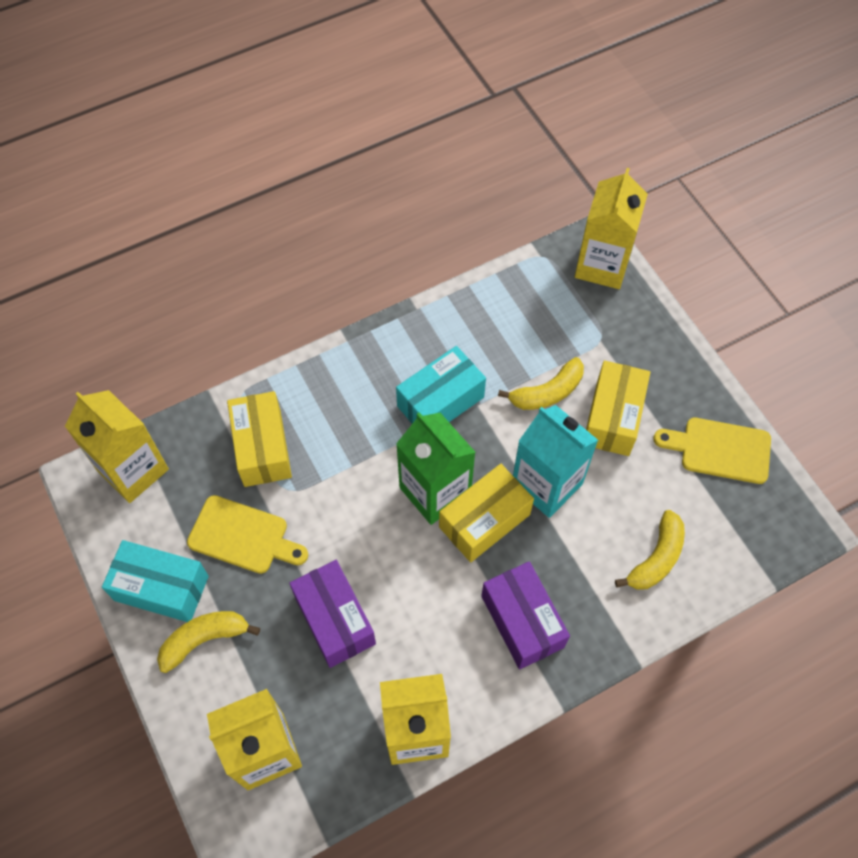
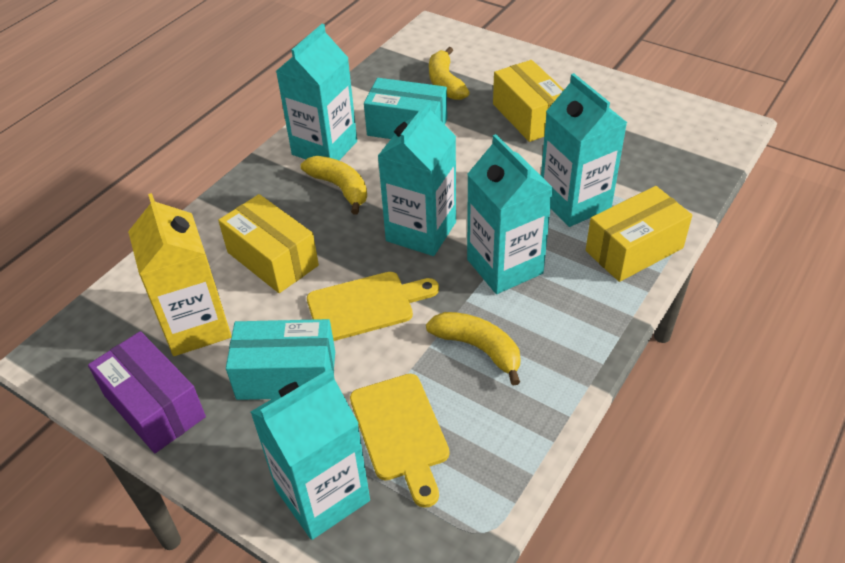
green carton: [396,412,476,525] = 1 -> none = 0
purple box: [289,560,376,668] [481,561,570,670] = 2 -> [88,331,206,453] = 1
turquoise carton: [513,405,598,518] = 1 -> [251,368,370,540] [276,24,357,160] [378,100,456,256] [467,134,553,294] [541,73,627,227] = 5
yellow carton: [65,390,169,503] [207,689,302,790] [380,674,451,765] [575,168,648,289] = 4 -> [128,193,232,356] = 1

